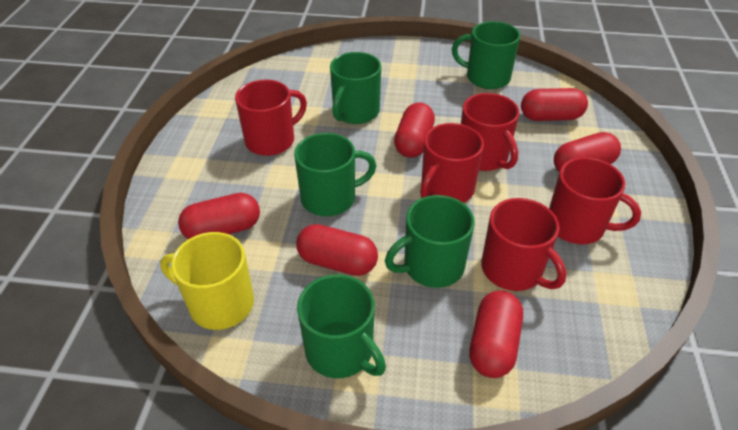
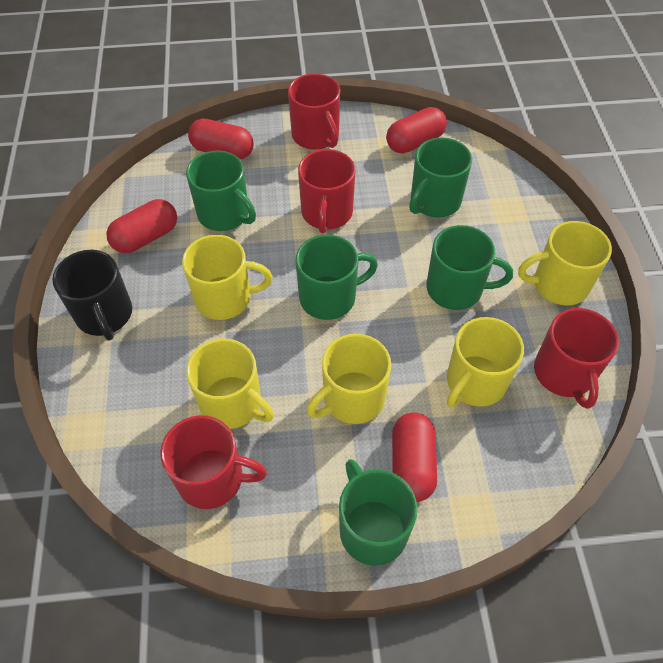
black mug: none = 0 -> [52,250,132,341] = 1
red capsule: [178,193,260,239] [296,224,378,276] [394,103,435,158] [469,290,523,378] [521,88,588,121] [554,132,621,172] = 6 -> [106,199,177,253] [188,119,254,159] [386,107,447,153] [392,412,437,502] = 4
red mug: [235,80,307,156] [420,123,484,203] [461,93,519,171] [481,198,566,291] [549,157,641,244] = 5 -> [160,415,267,509] [288,73,341,150] [298,149,355,233] [534,308,619,409] = 4
yellow mug: [160,232,254,330] = 1 -> [182,235,273,320] [186,339,274,429] [307,334,391,424] [447,317,524,407] [518,221,612,305] = 5

